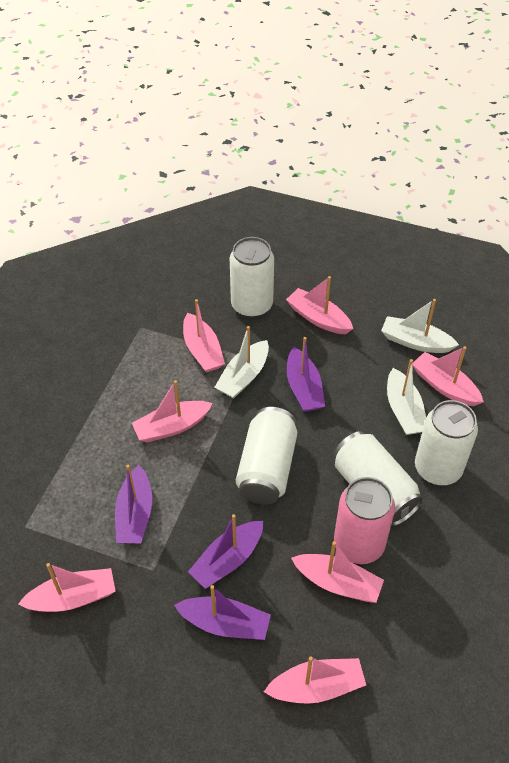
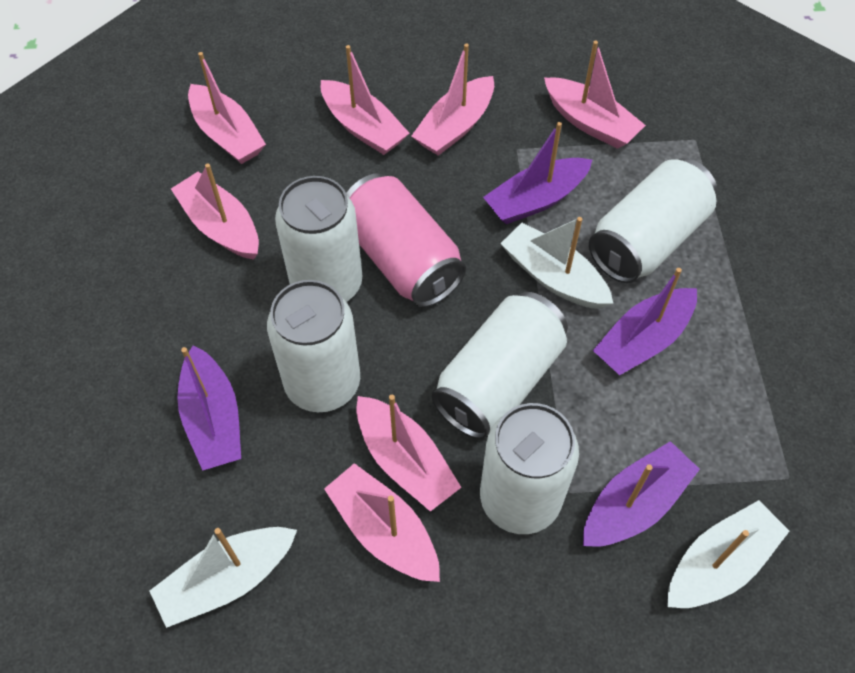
white can: [230,237,274,318] [236,407,297,505] [333,431,424,526] [415,400,478,486] = 4 -> [267,280,360,412] [275,176,362,302] [432,292,568,439] [480,403,579,534] [589,159,718,283] = 5

